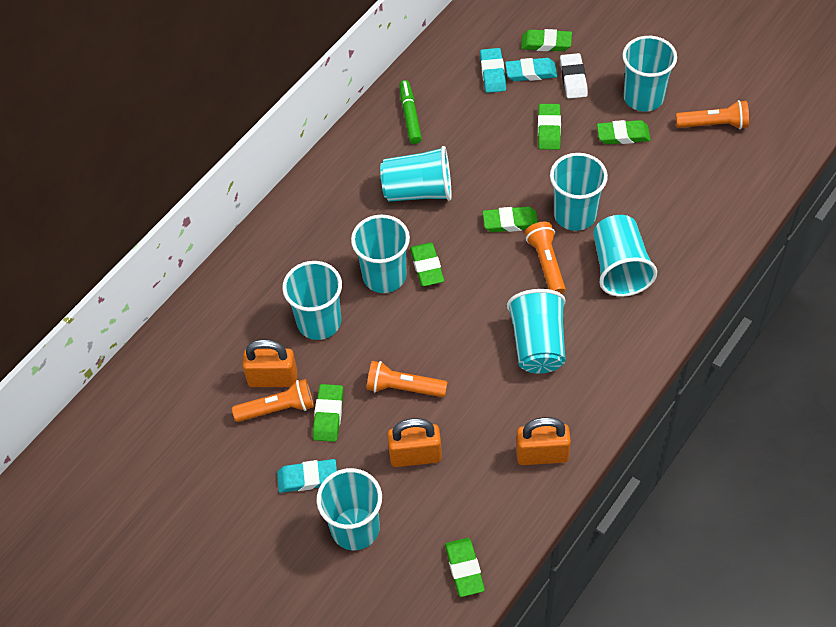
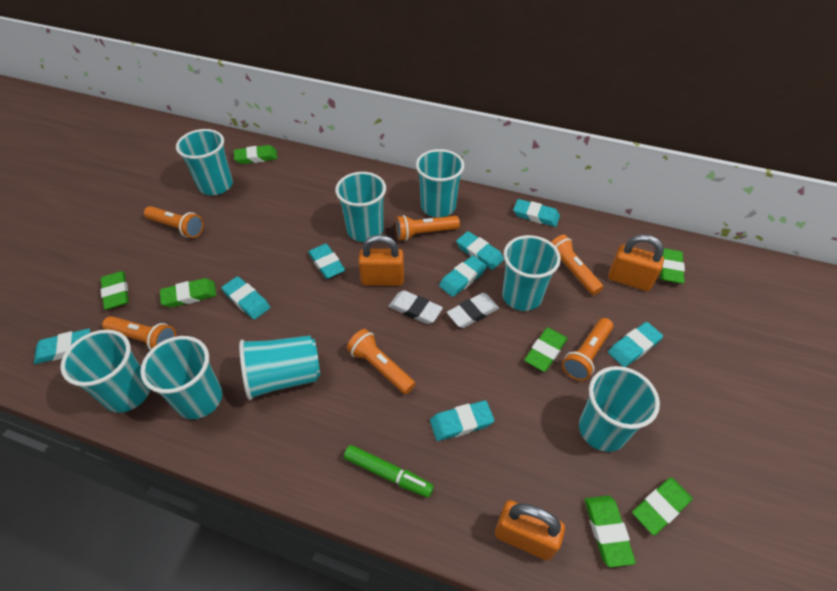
orange flashlight: [232,379,314,422] [367,361,448,397] [525,222,565,294] [676,100,749,129] = 4 -> [102,316,176,350] [144,206,204,238] [347,329,415,394] [395,215,460,241] [551,235,604,295] [562,318,613,381] = 6
turquoise eraser: [277,459,337,493] [480,48,506,93] [505,58,557,81] = 3 -> [34,328,90,364] [222,276,270,320] [308,244,345,279] [430,400,494,441] [439,256,487,297] [456,231,504,270] [513,199,560,227] [608,322,663,367] = 8
white eraser: [560,53,588,99] = 1 -> [389,290,443,324] [447,293,499,328] = 2

